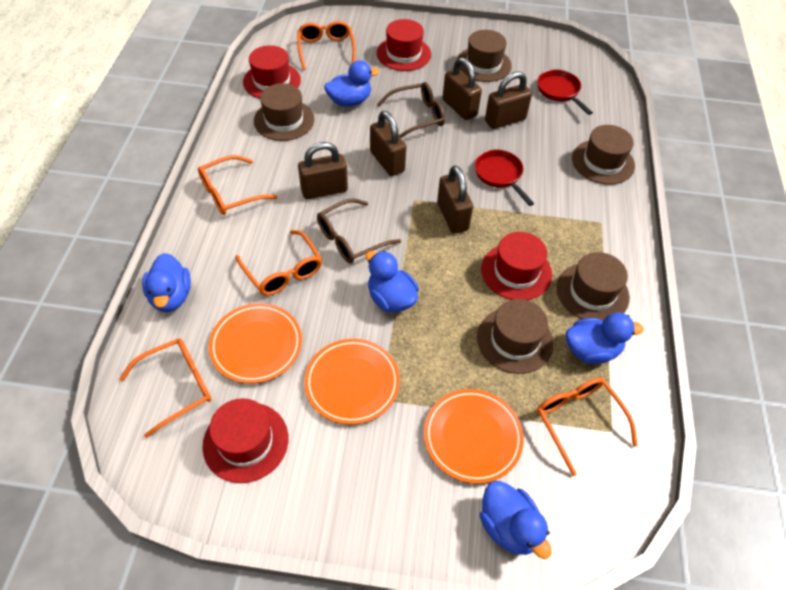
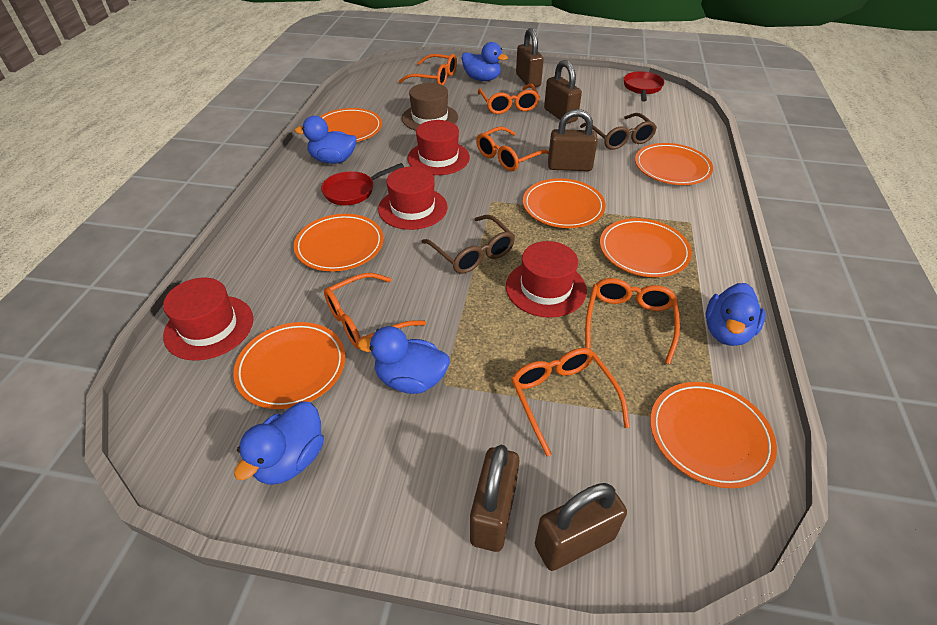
brown hat: [254,83,314,141] [457,30,512,82] [477,299,553,374] [557,252,630,321] [572,125,635,185] = 5 -> [402,83,458,131] = 1
orange glasses: [119,339,211,438] [198,155,277,215] [235,230,322,296] [297,21,356,70] [537,378,638,476] = 5 -> [324,273,426,349] [399,54,457,85] [476,126,549,171] [478,84,540,114] [511,348,630,456] [585,278,680,364] = 6
orange plate: [209,303,302,383] [304,339,400,425] [424,389,524,484] = 3 -> [233,322,346,409] [294,214,384,272] [320,108,382,142] [523,178,606,228] [600,218,692,277] [635,143,713,185] [650,382,777,488] = 7

